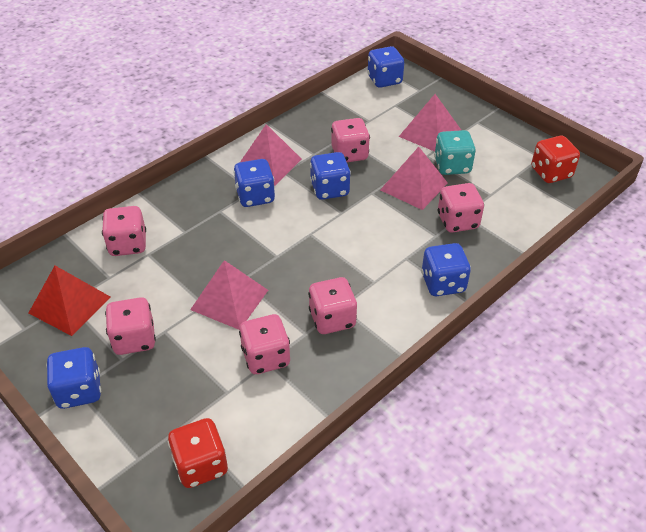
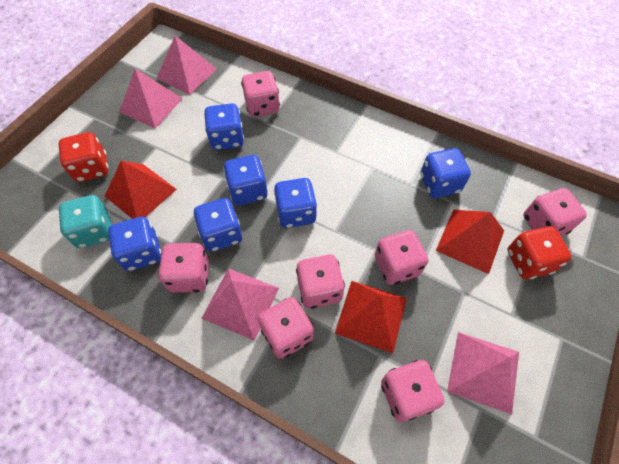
blue dice: [46,347,101,409] [233,159,275,207] [310,152,351,200] [367,46,404,88] [421,243,471,296] = 5 -> [108,217,161,271] [193,198,242,252] [204,103,244,150] [223,155,268,205] [274,178,317,228] [421,148,471,198] = 6
pink dice: [102,206,146,256] [105,297,156,355] [239,314,290,374] [308,277,357,334] [331,118,370,162] [438,183,484,233] = 6 -> [158,243,209,293] [241,71,280,117] [258,297,313,359] [296,255,345,309] [375,230,428,285] [381,360,444,422] [523,188,587,236] = 7
red pyramid: [29,266,111,336] = 1 -> [105,161,177,219] [335,281,407,353] [436,210,504,274] = 3

